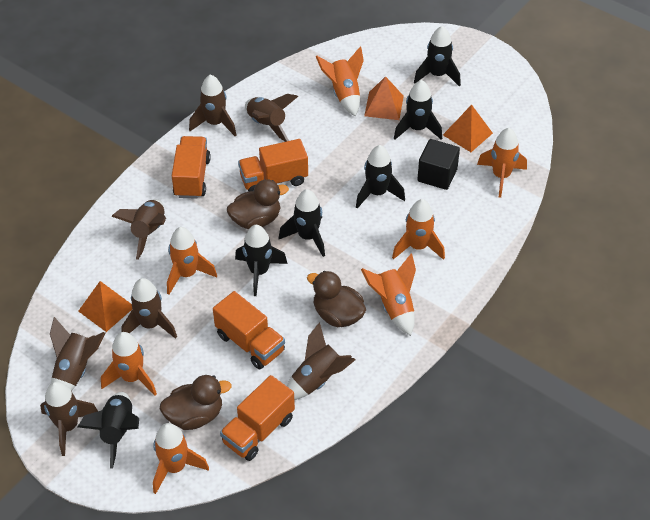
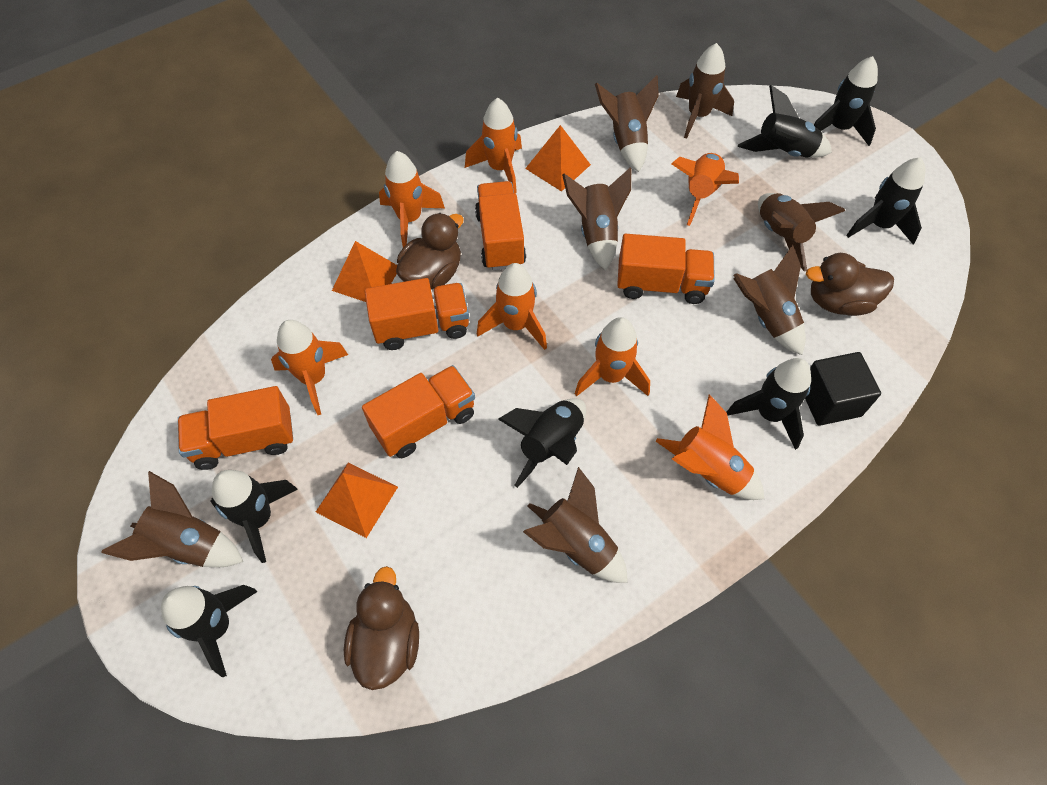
black rocket: [78,392,139,469] [235,225,288,296] [279,189,325,257] [356,145,405,208] [394,80,442,140] [414,26,461,87] = 6 -> [161,585,258,677] [210,470,298,563] [498,398,586,488] [726,358,811,450] [738,85,832,158] [814,56,878,146] [846,157,926,245] = 7
orange truck: [172,136,211,199] [213,291,285,370] [220,375,295,461] [238,139,308,192] = 4 -> [178,386,293,470] [362,365,475,458] [365,278,469,350] [475,181,526,270] [617,234,715,304] = 5

